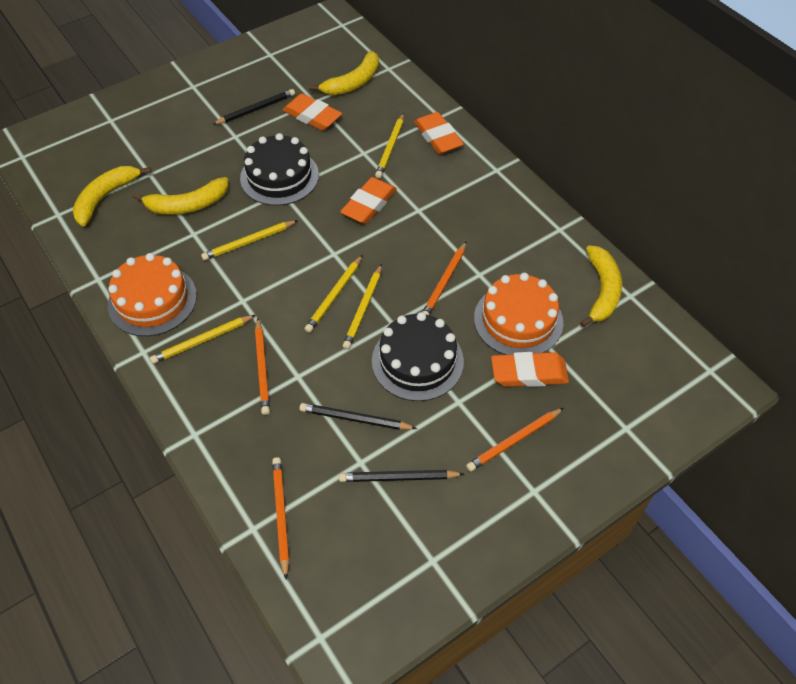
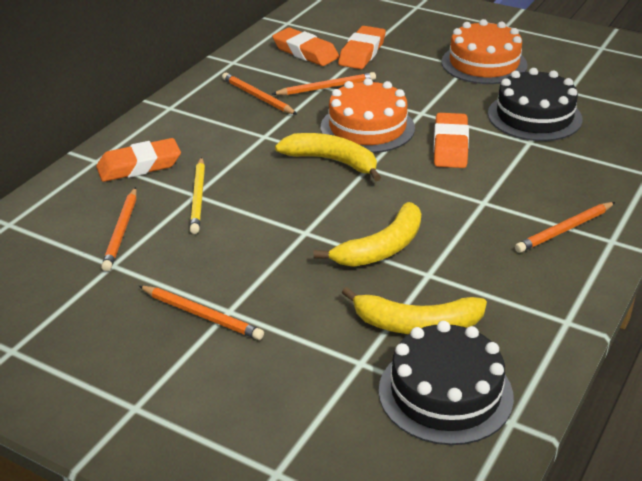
black pencil: [212,89,295,125] [299,403,417,430] [339,470,464,482] = 3 -> none = 0
orange pencil: [255,318,270,415] [272,457,289,579] [423,242,466,315] [466,408,564,472] = 4 -> [101,187,137,271] [139,286,264,340] [222,73,297,115] [272,72,376,95] [515,202,615,253] = 5
yellow banana: [73,166,151,227] [133,177,228,215] [309,51,379,95] [580,245,622,327] = 4 -> [275,133,381,181] [313,202,421,267] [342,287,487,334] = 3
yellow pencil: [150,315,256,364] [201,220,298,260] [305,255,362,333] [343,264,382,349] [375,113,404,178] = 5 -> [190,157,205,234] = 1

